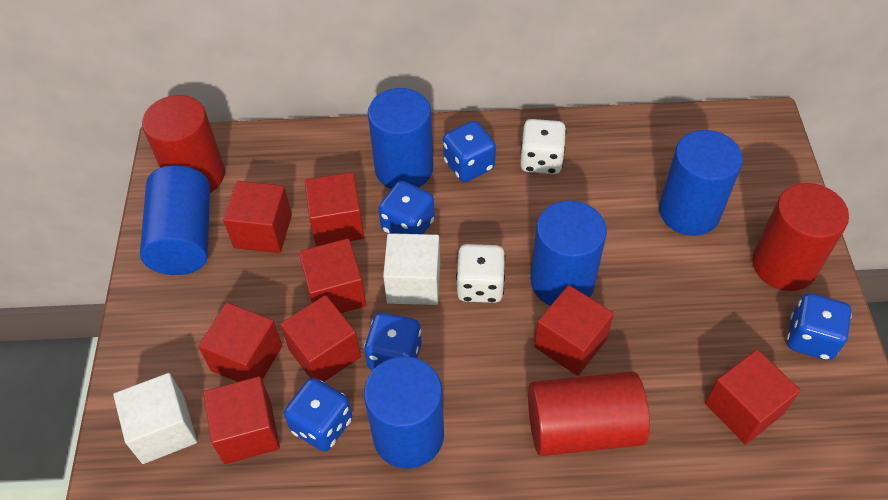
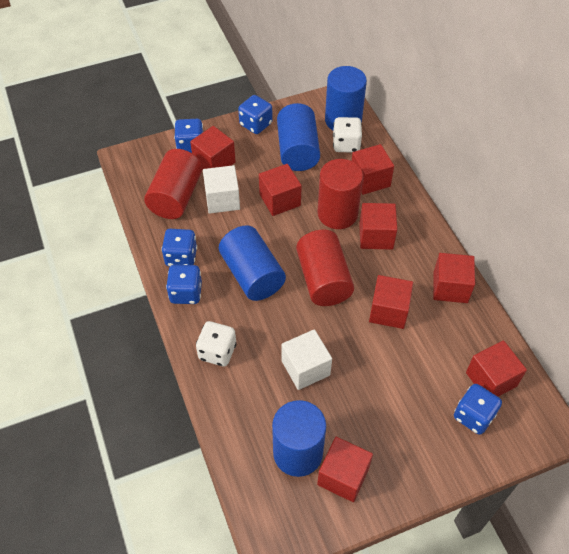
blue cylinder: [140,165,210,275] [364,356,444,468] [368,88,433,189] [531,201,607,306] [659,130,743,236] = 5 -> [219,225,286,301] [272,400,326,477] [277,103,320,171] [325,66,367,130] = 4

